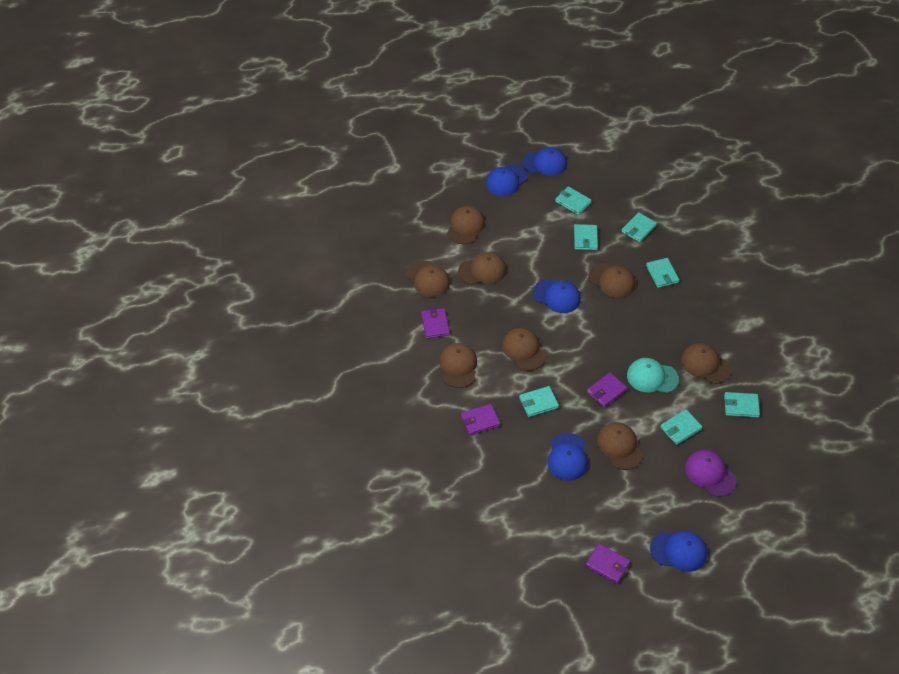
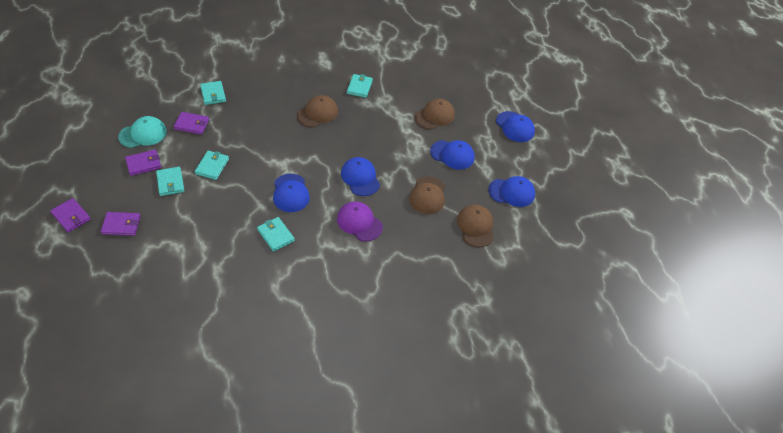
brown cap: [406,260,450,297] [439,343,477,388] [447,206,485,244] [458,252,506,284] [502,328,546,371] [589,263,635,298] [597,422,643,470] [681,343,731,384] = 8 -> [297,95,338,127] [409,176,445,214] [414,99,455,130] [457,205,494,247] = 4
turquoise wallet: [519,386,559,417] [555,186,592,215] [574,224,598,250] [621,212,657,242] [646,258,679,288] [660,409,703,445] [724,392,760,418] = 7 -> [156,167,184,196] [195,151,229,180] [200,81,226,105] [257,217,295,252] [347,74,373,98] = 5

